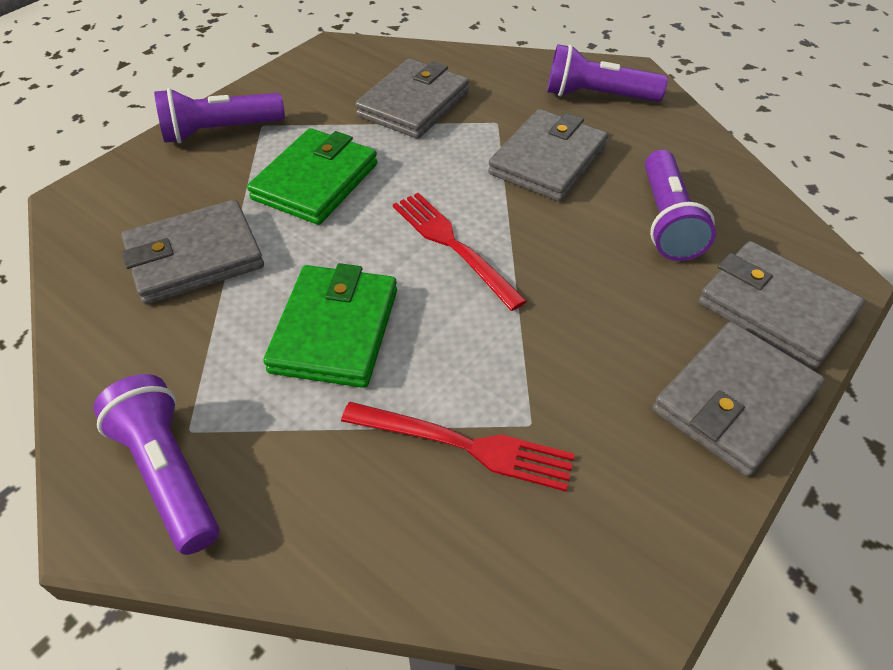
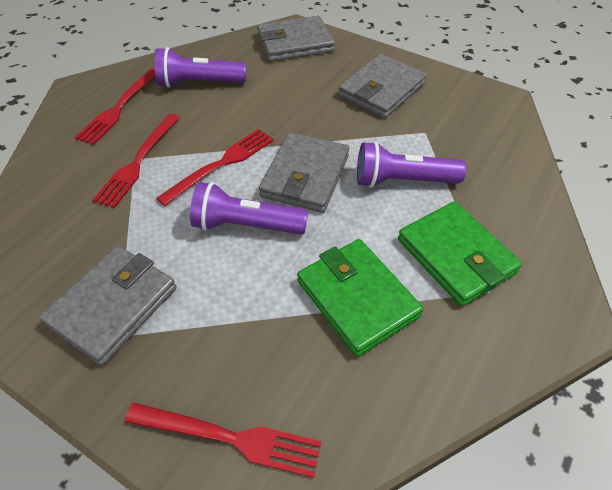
grey wallet: [122,199,264,305] [355,59,469,139] [488,109,608,201] [652,322,825,476] [698,241,865,369] = 5 -> [39,246,177,365] [257,16,335,62] [259,132,349,213] [338,54,427,118] = 4
purple flashlight: [93,374,219,555] [154,88,285,143] [547,44,668,102] [645,150,716,261] = 4 -> [155,47,246,88] [190,182,308,235] [357,141,466,188] = 3
red fork: [341,402,575,491] [393,193,527,311] = 2 -> [75,68,155,145] [92,114,180,208] [125,403,322,478] [156,129,274,206] = 4

